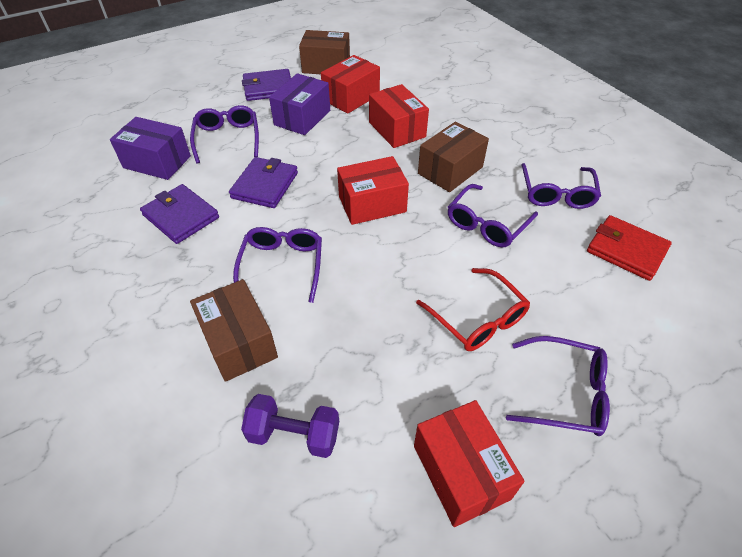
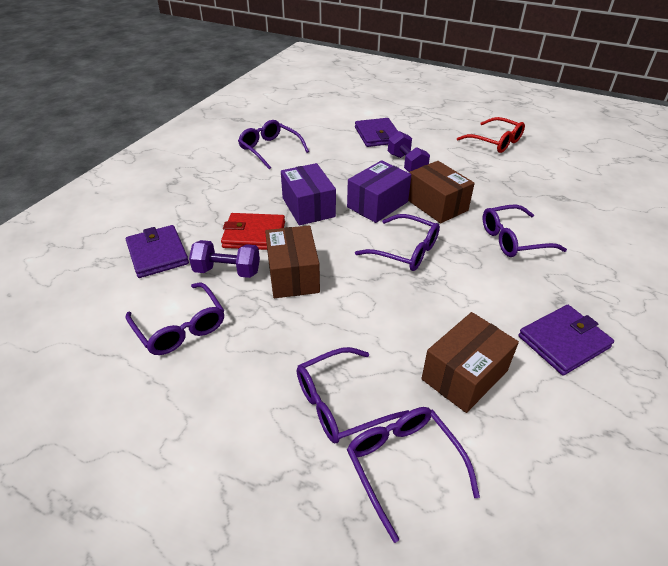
purple dumbbell: [241,394,339,458] = 1 -> [189,240,260,278] [388,131,430,172] = 2
purple glasses: [190,105,259,164] [233,227,322,303] [448,184,538,248] [506,336,610,436] [521,163,601,209] = 5 -> [125,283,224,355] [238,120,309,169] [297,347,409,444] [347,407,480,543] [355,214,440,271] [483,205,567,257] = 6
red box: [321,55,380,114] [337,156,409,225] [369,84,429,148] [414,400,525,527] = 4 -> none = 0

